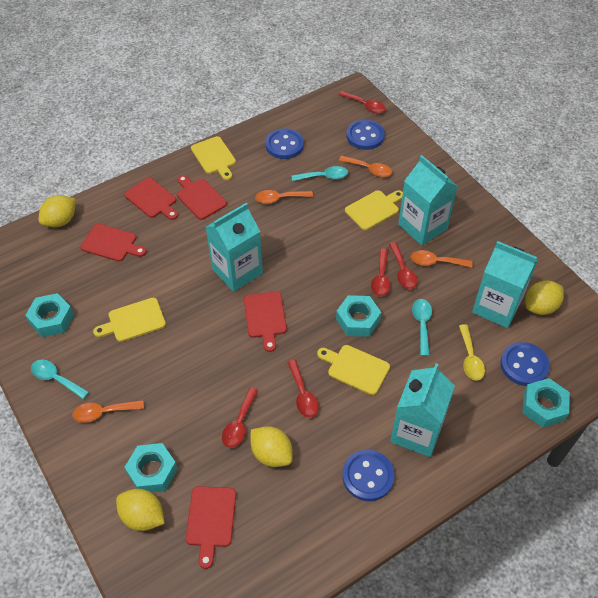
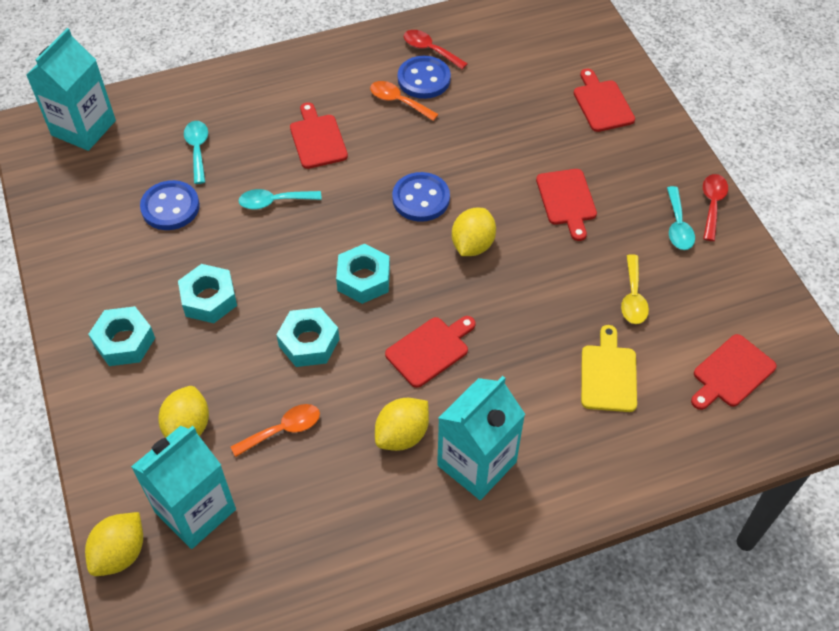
blue button: [265,128,304,159] [342,450,395,501] [346,119,385,150] [500,342,550,386] = 4 -> [140,180,200,230] [392,172,450,222] [398,56,451,99] = 3
orange spoon: [72,400,144,423] [255,190,313,204] [339,156,392,177] [411,250,473,267] = 4 -> [231,404,320,457] [370,81,439,121] = 2
red spoon: [222,388,258,448] [287,360,319,418] [339,91,386,113] [371,248,391,296] [389,242,417,289] = 5 -> [404,30,468,69] [703,174,728,241] = 2
turquoise carton: [206,203,263,292] [390,363,455,457] [398,155,457,245] [472,241,538,328] = 4 -> [26,28,116,151] [131,426,236,549] [437,376,525,500] = 3
yellow cutting board: [93,298,166,342] [191,136,236,180] [317,345,390,395] [345,190,403,230] = 4 -> [581,325,637,412] = 1

